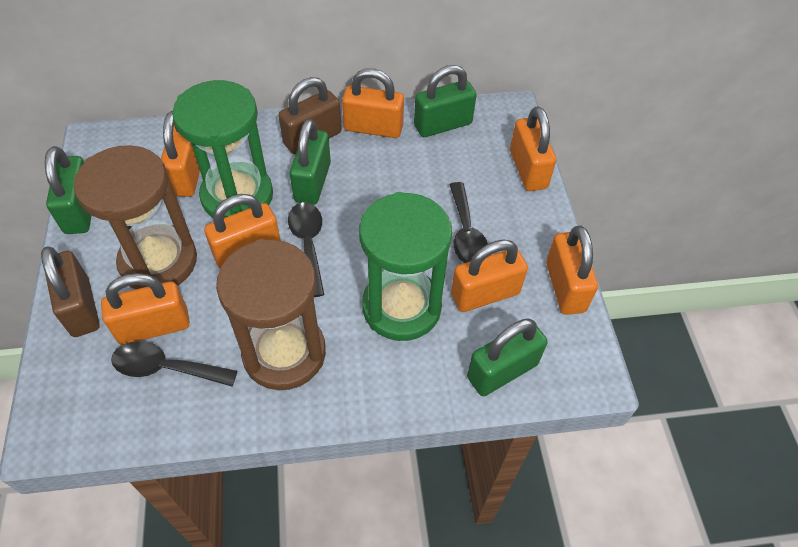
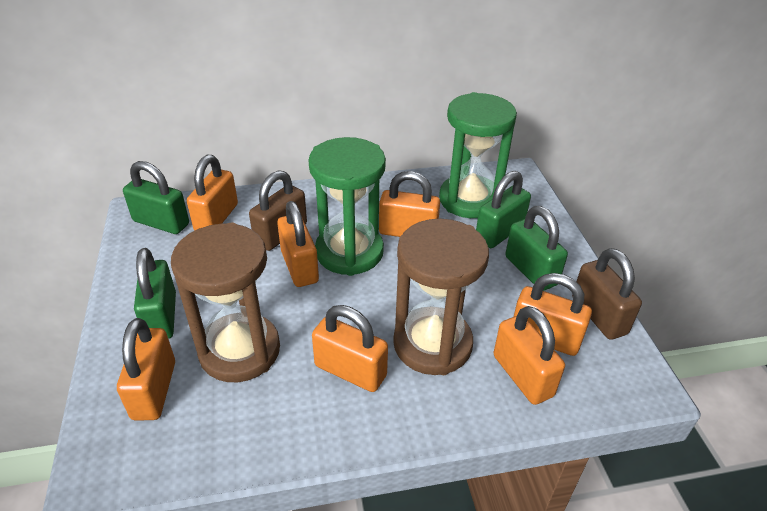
black spoon: [111,341,237,387] [288,202,325,297] [449,182,488,263] = 3 -> none = 0

